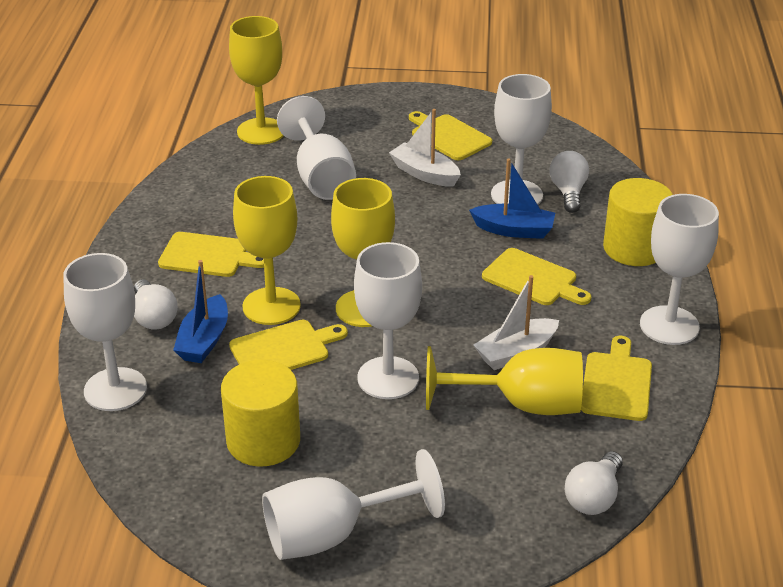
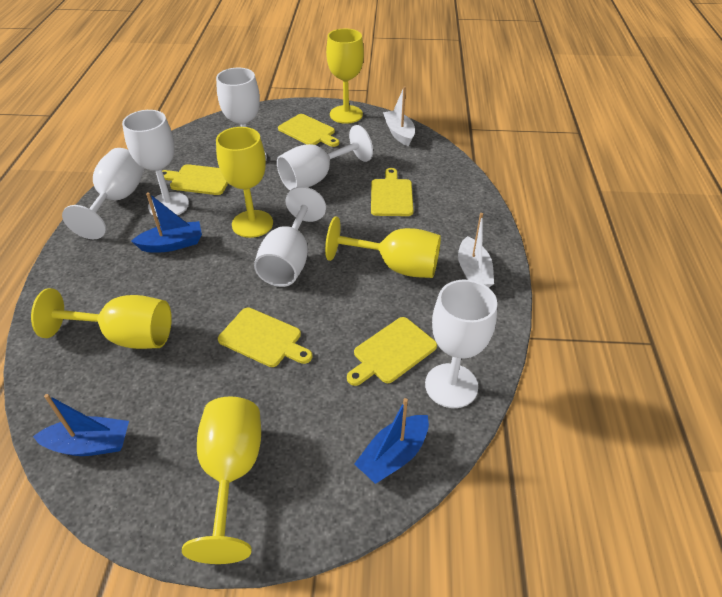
blue boat: [173,260,228,363] [469,159,555,239] = 2 -> [33,394,129,456] [131,192,202,253] [354,398,429,484] = 3
white light bulb: [134,279,178,330] [549,151,589,213] [565,451,623,515] = 3 -> none = 0
yellow cylinder: [221,360,300,467] [603,178,673,266] = 2 -> none = 0
yellow goblet: [229,16,284,145] [233,176,301,325] [331,178,395,327] [426,346,583,415] = 4 -> [31,288,172,349] [182,397,261,564] [216,127,273,238] [325,217,441,278] [326,29,364,124] = 5

